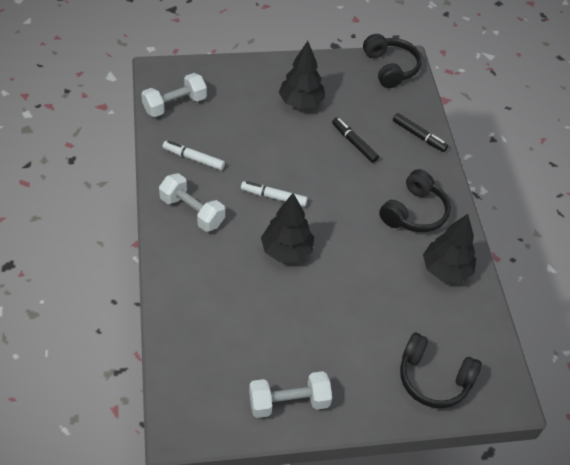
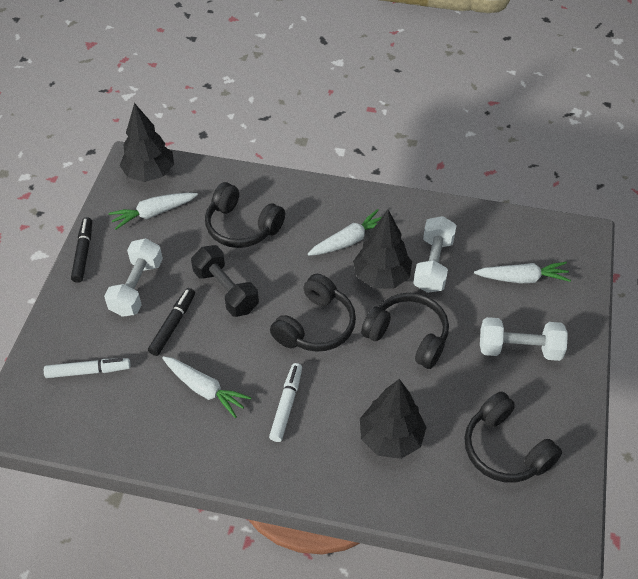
black dumbbell: none = 0 -> [191,245,259,317] = 1
black headphones: [363,34,422,88] [379,169,451,232] [400,333,482,408] = 3 -> [205,182,285,248] [270,274,356,352] [361,293,449,369] [465,391,562,483] = 4
white carrot: none = 0 -> [108,193,198,230] [162,356,251,418] [308,209,382,256] [474,262,571,283] = 4

